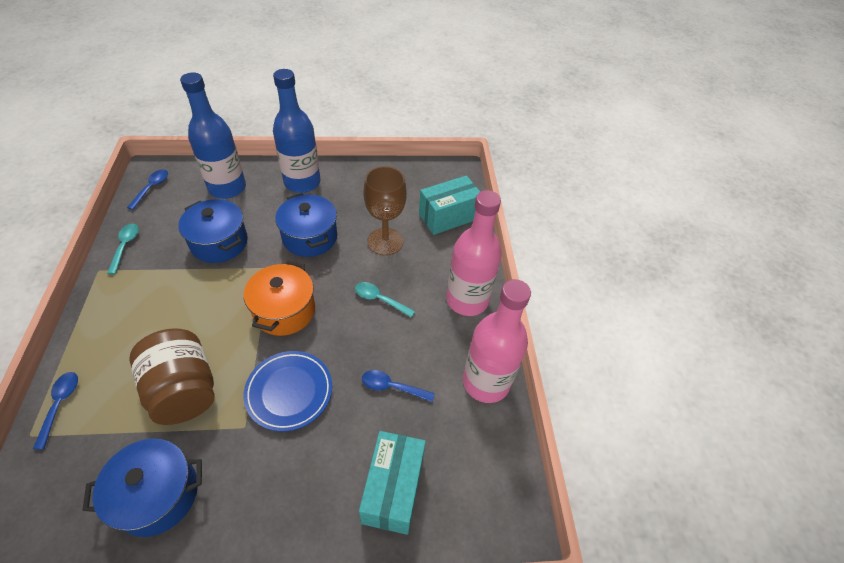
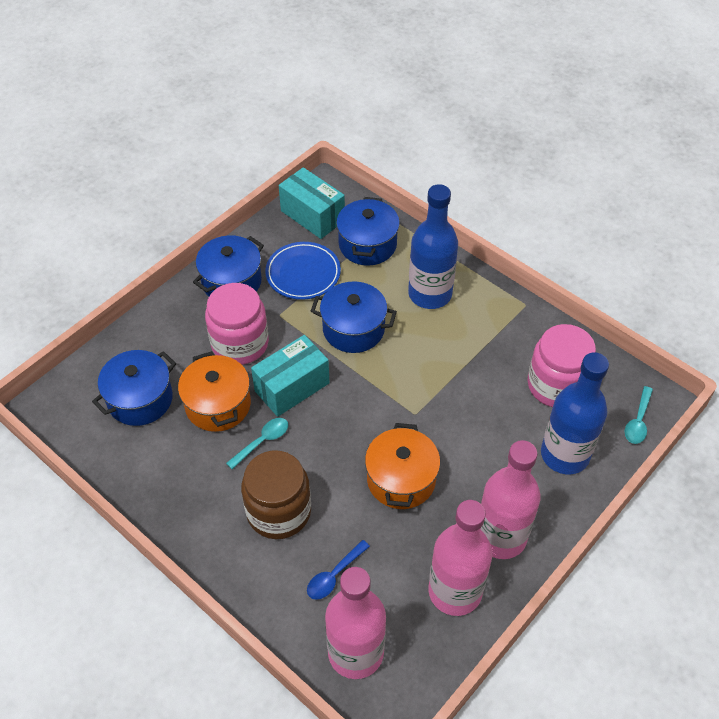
blue pot: [82,439,202,537] [178,199,248,263] [275,193,337,257] = 3 -> [92,350,176,426] [193,235,264,296] [311,281,397,353] [336,197,400,266] = 4
blue spoon: [33,372,78,450] [127,170,168,210] [362,370,435,402] = 3 -> [307,540,370,600] = 1
brown goblet: [364,166,406,256] = 1 -> none = 0
orange pot: [244,261,315,336] = 1 -> [178,351,251,432] [365,423,440,509] = 2
pink bottle: [446,190,501,316] [463,279,531,403] = 2 -> [325,567,386,679] [428,500,492,616] [481,440,540,559] = 3
pink jar: none = 0 -> [205,283,269,365] [528,324,596,407] = 2

